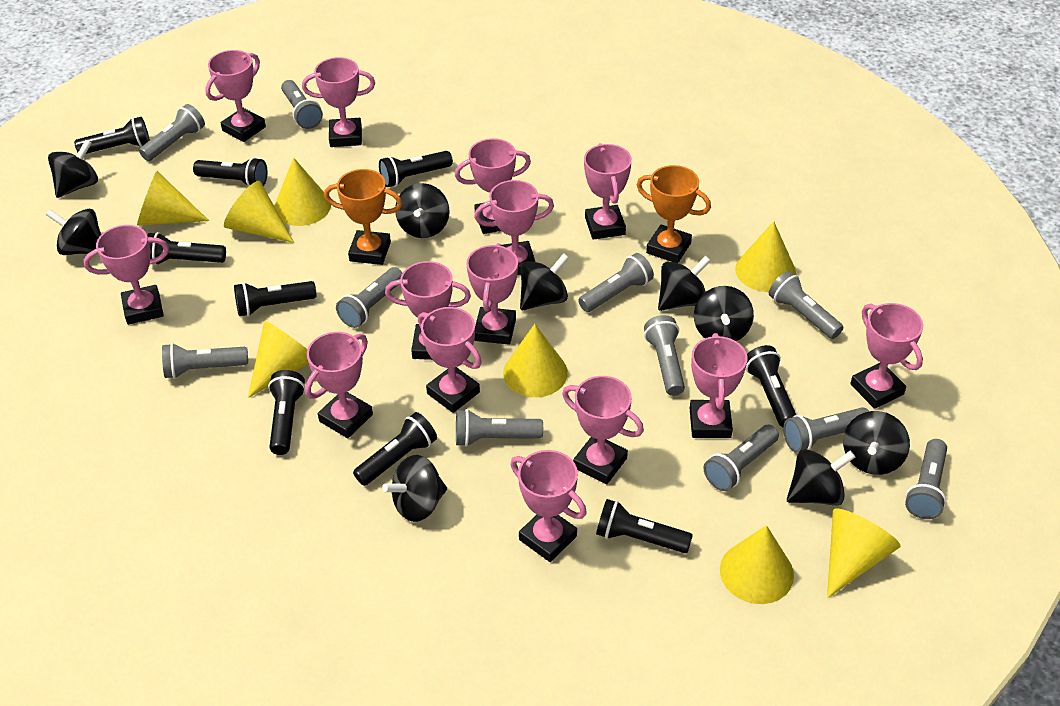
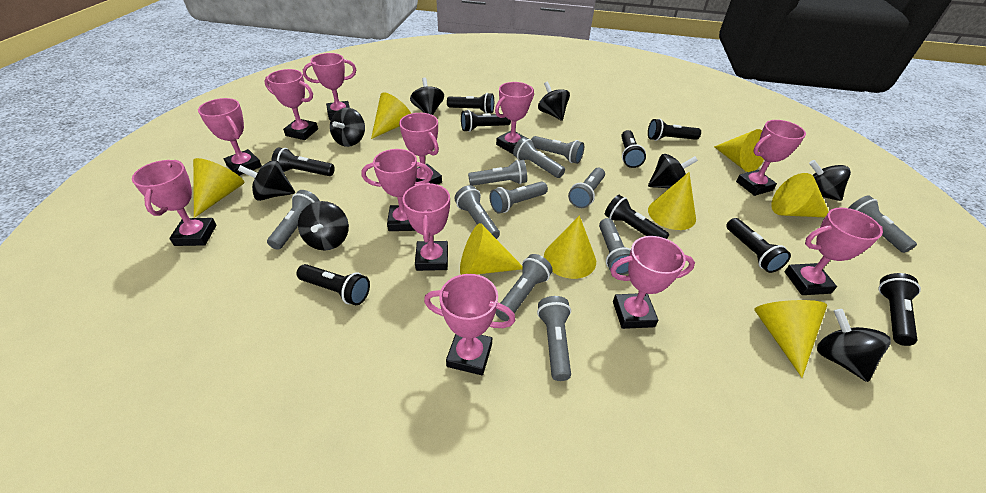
black spinning top: [46,209,101,255] [48,139,98,198] [382,455,447,522] [395,183,450,238] [520,253,569,310] [658,255,711,311] [694,286,754,341] [787,449,855,505] [843,411,910,475] = 9 -> [238,160,295,201] [298,201,349,250] [330,108,365,147] [410,77,444,115] [538,81,570,121] [648,154,698,189] [809,160,851,201] [817,309,891,382] = 8
orange trophy: [324,169,402,265] [637,165,711,263] = 2 -> none = 0
pink trophy: [84,225,169,325] [205,50,266,142] [302,57,375,147] [305,332,373,438] [385,261,471,360] [418,307,482,413] [455,138,531,234] [466,243,518,345] [474,180,554,275] [510,450,587,562] [562,376,644,484] [584,143,632,240] [690,333,747,438] [850,303,923,409] = 14 -> [132,160,217,246] [198,98,262,176] [264,69,318,140] [303,53,356,120] [362,149,432,231] [399,113,442,185] [402,183,450,271] [424,274,515,375] [495,82,534,154] [610,236,695,329] [736,120,806,196] [785,208,883,295] = 12

